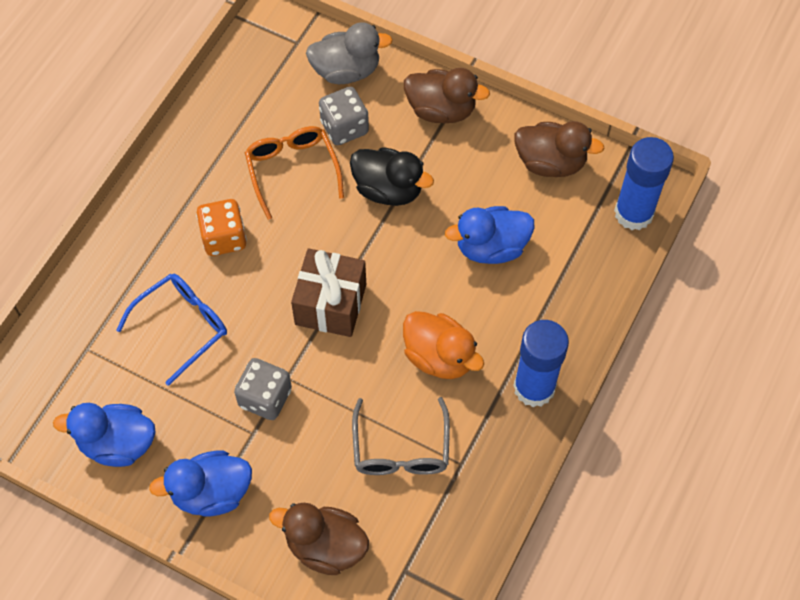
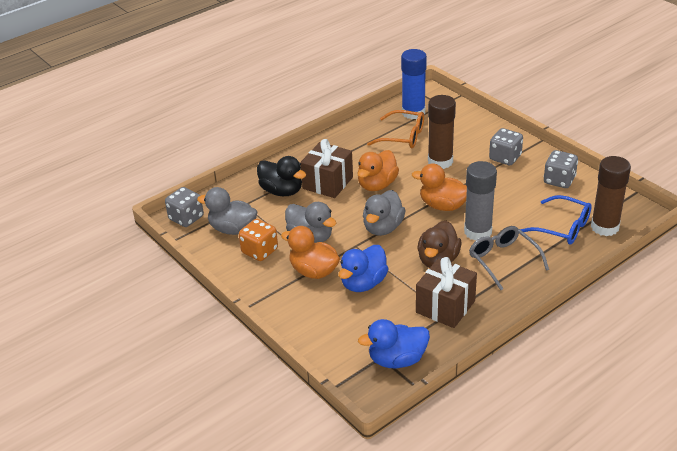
blue duck: [53,403,155,467] [149,451,252,516] [445,206,534,264] = 3 -> [338,245,388,292] [358,319,430,368] = 2
blue glue stick: [513,320,569,407] [614,137,674,230] = 2 -> [401,49,427,119] = 1
brown duck: [269,503,369,575] [404,68,490,123] [514,121,604,177] = 3 -> [418,221,461,268] = 1
brown gift: [291,248,366,337] = 1 -> [300,139,353,198] [416,257,477,328] = 2
brown glue stick: none = 0 -> [428,95,456,169] [591,156,631,236] = 2
grey dice: [234,358,292,420] [319,87,369,145] = 2 -> [165,187,204,227] [489,128,523,165] [544,150,578,188] = 3
grey duck: [306,22,393,84] = 1 -> [197,187,257,235] [285,202,336,243] [363,190,406,236] = 3
grey glue stick: none = 0 -> [464,161,497,241] = 1
orange duck: [403,311,484,379] = 1 -> [281,226,340,279] [357,150,399,191] [412,163,467,211] = 3

